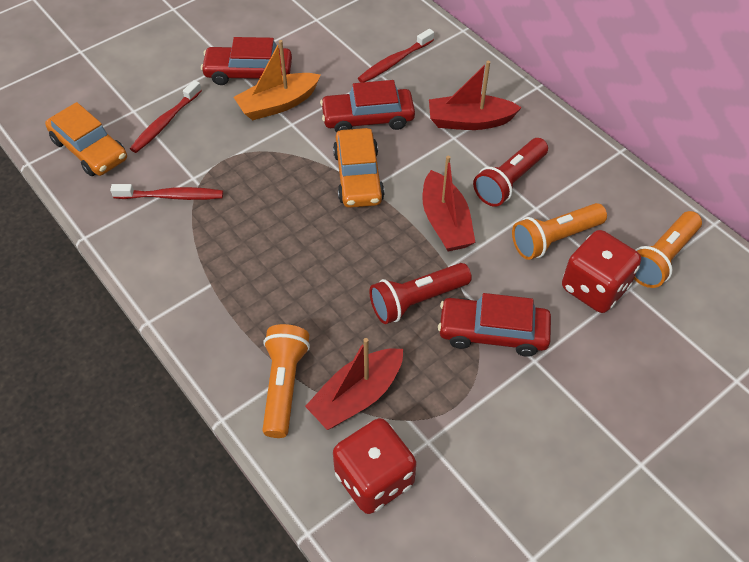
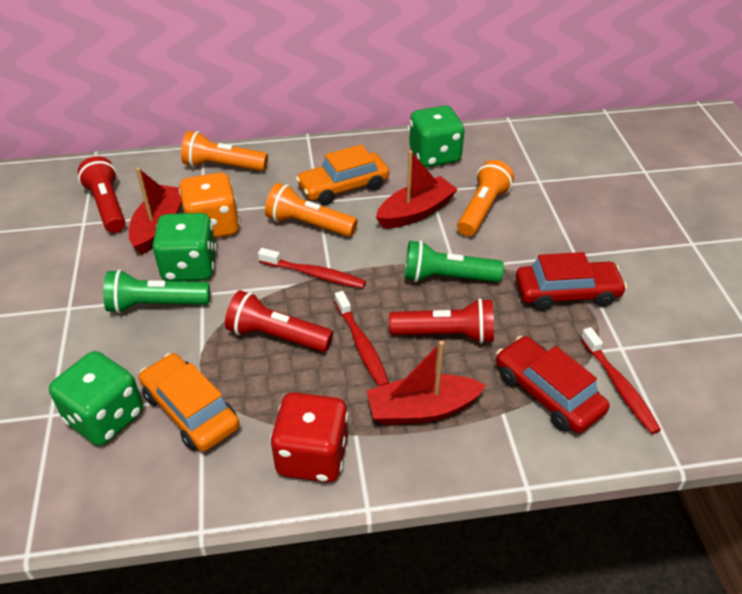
green dice: none = 0 -> [49,351,143,446] [152,213,217,281] [409,106,465,167] = 3
green flashlight: none = 0 -> [103,269,210,313] [404,240,504,282] = 2
orange boat: [233,40,320,120] = 1 -> none = 0
orange dice: none = 0 -> [179,172,240,238] = 1
red car: [201,37,292,85] [320,80,415,133] [438,293,551,357] = 3 -> [496,336,609,433] [516,252,627,311] = 2
red dice: [333,418,416,514] [562,230,641,313] = 2 -> [270,392,348,482] = 1
red flashlight: [369,263,472,324] [473,138,548,207] = 2 -> [78,156,126,233] [225,290,333,352] [389,298,494,344] = 3

